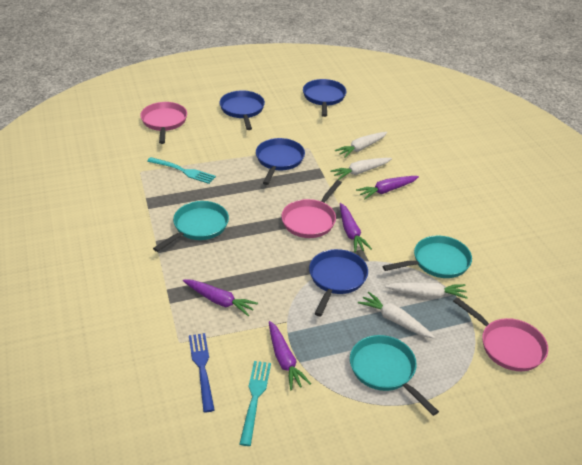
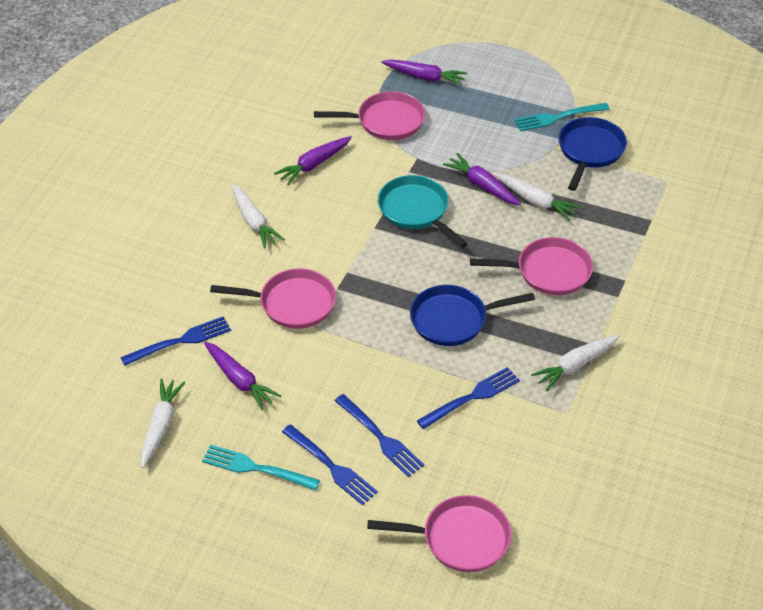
blue fork: [189,333,215,412] = 1 -> [120,316,231,366] [282,424,378,505] [335,394,424,477] [417,367,520,429] = 4
blue pan: [220,90,265,130] [256,138,305,185] [303,79,347,117] [309,249,368,316] = 4 -> [410,285,535,346] [559,117,627,191] = 2
pink pan: [140,102,187,144] [281,180,342,238] [453,297,548,371] = 3 -> [210,268,336,329] [314,91,425,140] [367,495,512,572] [470,237,593,295] = 4
turquoise pan: [153,201,229,252] [350,335,439,416] [383,235,472,278] = 3 -> [378,175,468,248] = 1

